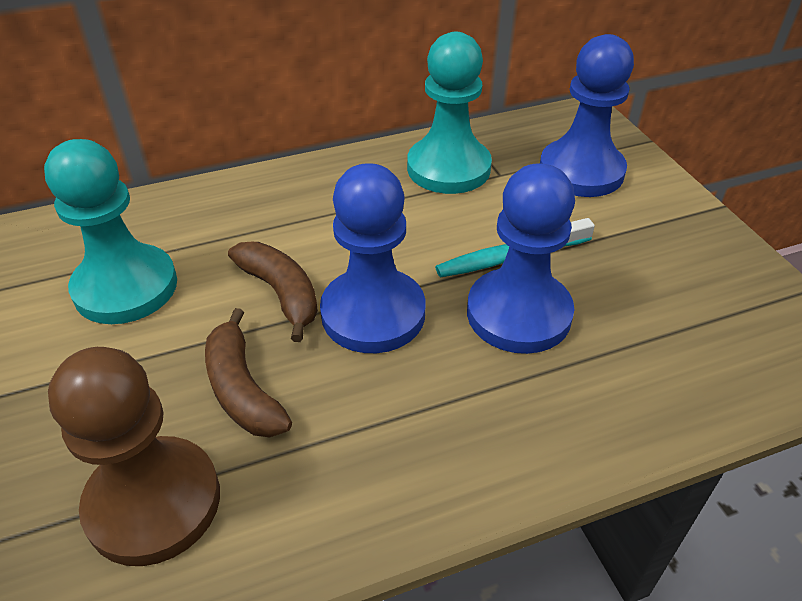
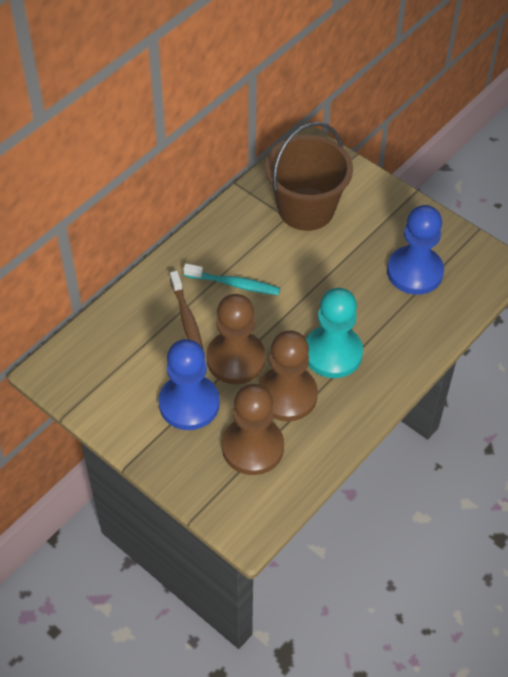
blue pawn: [320,163,425,353] [467,164,575,354] [540,34,634,197] = 3 -> [159,339,220,430] [387,205,444,295] = 2
brown banana: [205,308,292,437] [228,242,318,342] = 2 -> none = 0
brown bucket: none = 0 -> [266,122,353,231] = 1
brown pawn: [48,347,220,566] = 1 -> [206,294,266,384] [222,384,284,475] [259,331,318,421] = 3
brown toothbrush: none = 0 -> [170,271,203,349] = 1
turquoise pawn: [44,139,177,324] [407,32,492,194] = 2 -> [306,288,363,378] = 1

